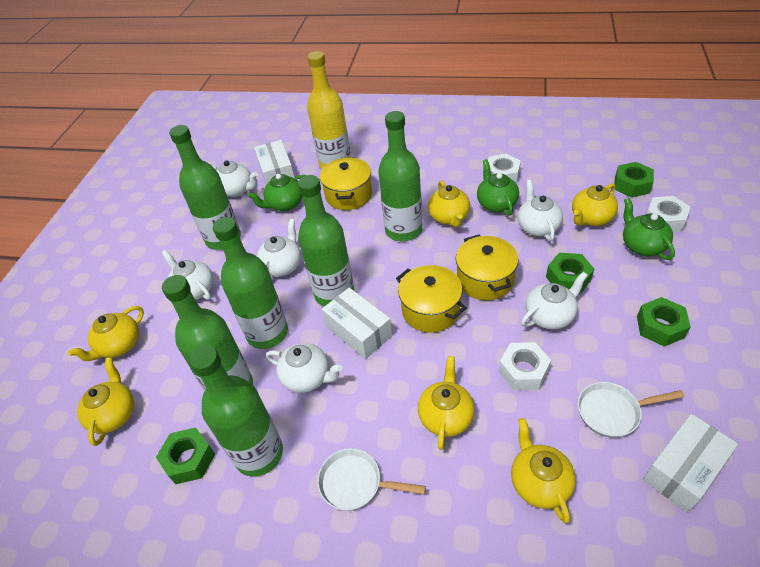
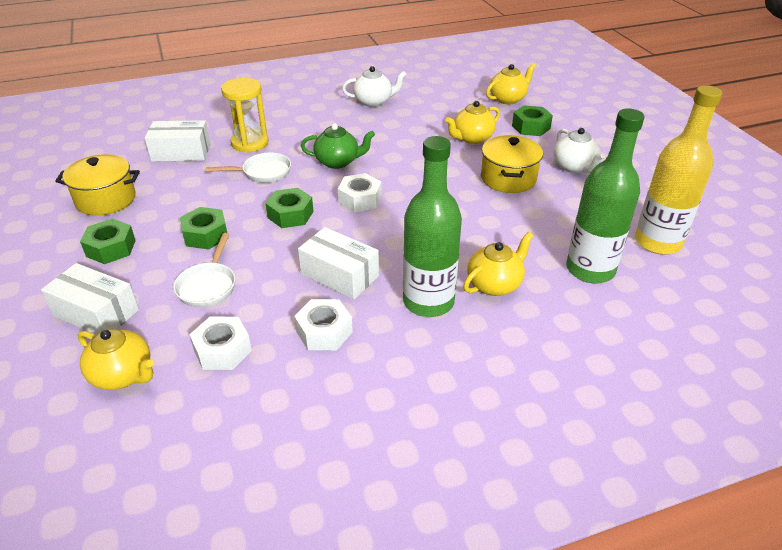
green bottle: [162,275,253,392] [169,125,241,250] [189,345,283,477] [213,217,288,349] [298,175,354,306] [378,111,422,241] = 6 -> [403,136,462,317] [566,109,644,283] = 2
green teapot: [248,174,306,211] [477,159,519,216] [623,198,675,260] = 3 -> [301,123,375,169] = 1
white teapot: [162,250,213,300] [212,160,258,197] [257,219,301,278] [266,343,342,393] [518,180,563,241] [521,272,588,329] = 6 -> [342,66,407,107] [554,128,605,173] = 2
yellow hourglass: none = 0 -> [221,78,269,153] = 1
yellow pot: [320,157,372,210] [396,265,467,333] [456,235,518,300] = 3 -> [55,154,140,216] [481,135,543,193] = 2
yellow teapot: [68,306,144,361] [77,358,134,446] [418,356,474,450] [428,180,470,227] [511,418,576,523] [572,183,618,226] = 6 -> [77,328,154,390] [446,101,500,144] [463,232,534,296] [486,63,536,105] = 4

